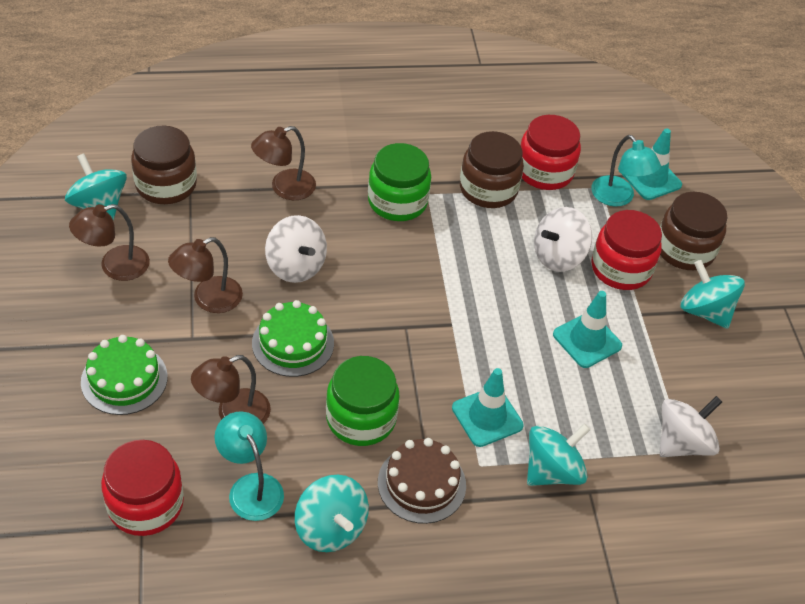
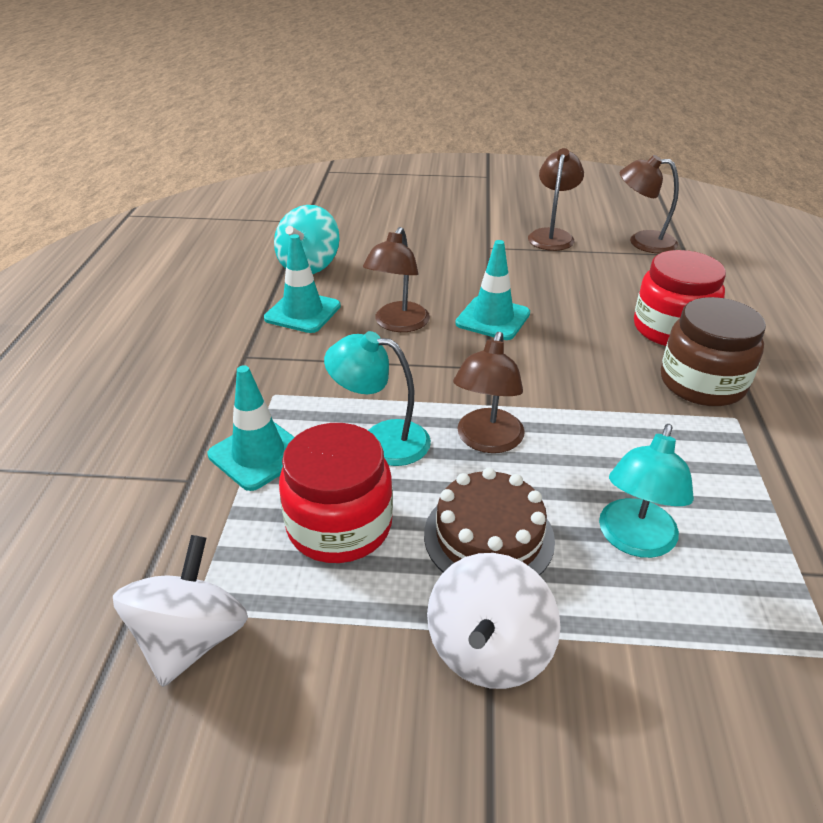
brown jar: [131,125,197,204] [460,131,524,208] [660,192,728,270] = 3 -> [661,297,766,406] = 1
green cake: [81,335,168,415] [252,300,334,377] = 2 -> none = 0
green jar: [326,356,400,446] [368,143,431,221] = 2 -> none = 0
red jar: [101,440,184,536] [520,115,581,190] [591,210,662,290] = 3 -> [279,423,393,563] [634,250,726,346] = 2
turquoise spinning top: [65,153,127,221] [295,475,369,552] [527,423,591,486] [681,260,745,329] = 4 -> [274,205,340,274] = 1
white spinning top: [265,215,327,283] [534,207,592,272] [660,396,722,457] = 3 -> [113,535,248,687] [427,553,561,689] = 2

